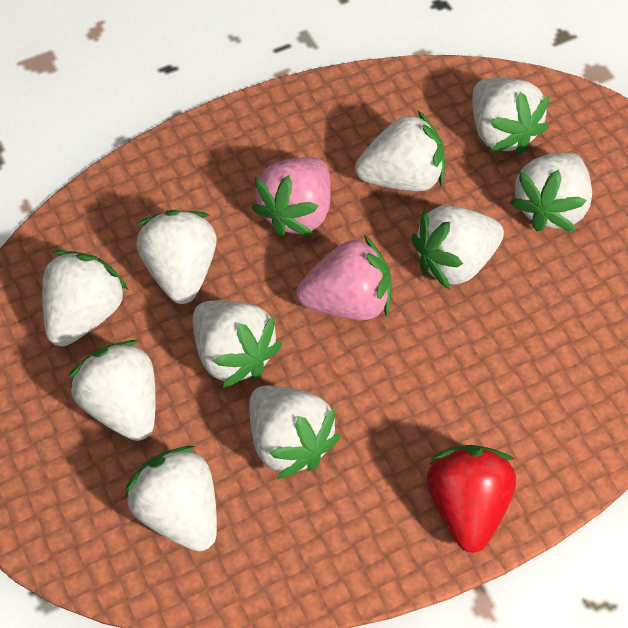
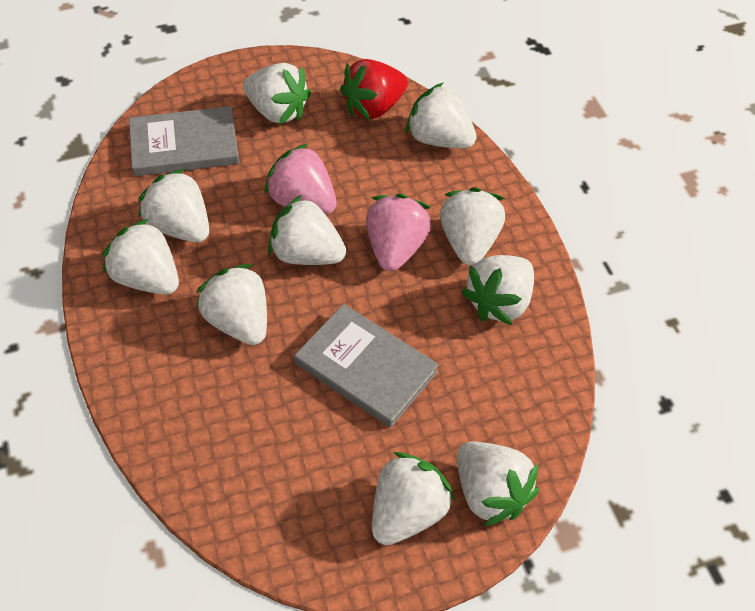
grey book: none = 0 -> [129,106,239,176] [294,304,439,428] = 2

